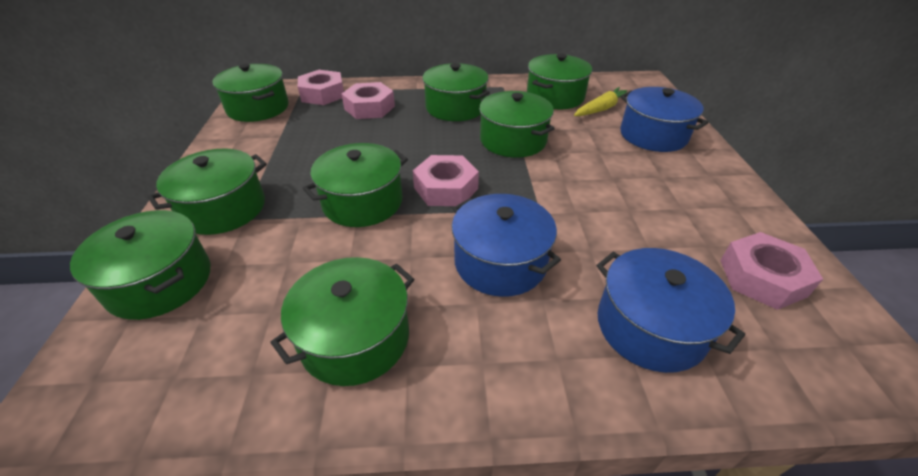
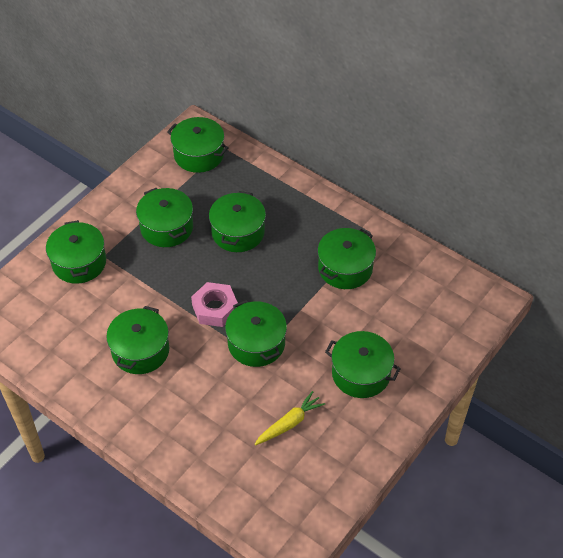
blue pot: [452,194,561,297] [596,248,745,373] [620,87,709,152] = 3 -> none = 0
pink nut: [298,70,344,105] [342,82,395,119] [413,155,479,206] [720,232,823,310] = 4 -> [191,282,238,327] = 1

